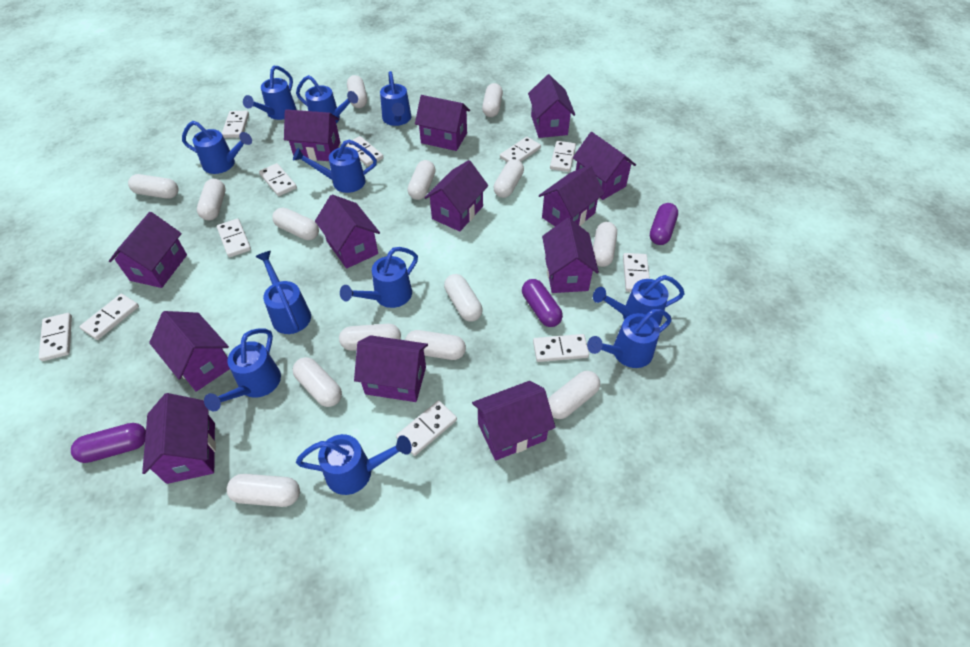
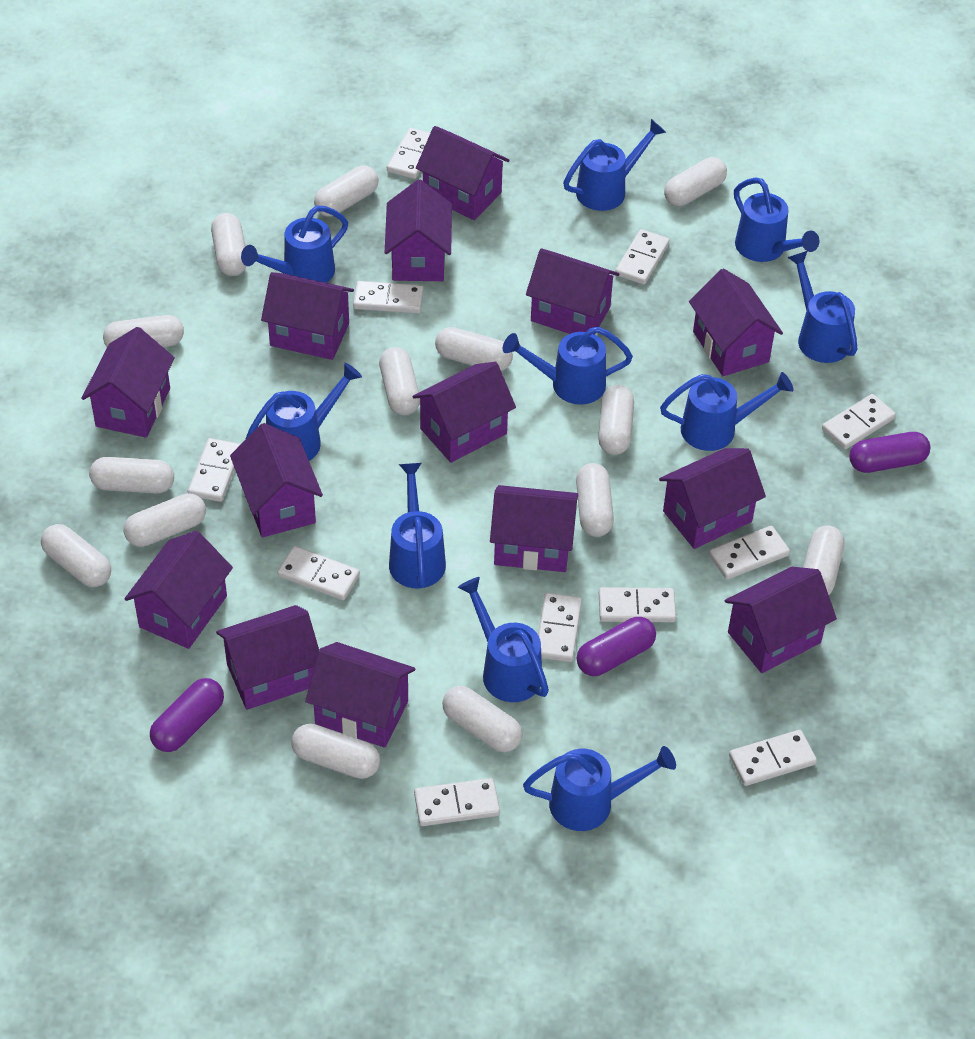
blue watering can: [182,121,252,174] [204,328,281,411] [243,66,296,120] [255,251,311,334] [293,140,377,193] [296,75,358,123] [296,434,412,495] [340,247,418,308] [380,71,411,126] [587,309,672,368] [593,275,685,326] = 11 -> [241,206,348,283] [245,363,362,461] [389,463,446,588] [458,577,549,702] [503,327,633,405] [523,746,676,831] [563,119,666,211] [660,372,793,451] [734,178,819,262] [787,251,857,363] = 10
purple house: [109,212,187,288] [142,393,216,484] [149,311,230,392] [284,109,340,161] [315,195,380,269] [354,335,428,402] [415,95,470,151] [424,160,488,232] [472,381,556,461] [528,74,575,138] [539,165,605,226] [542,218,599,293] [573,132,636,200] = 13 -> [81,327,175,438] [124,531,233,649] [216,605,319,710] [230,423,323,537] [261,272,354,360] [305,642,415,748] [385,180,452,281] [412,362,516,463] [416,126,510,220] [490,485,578,572] [526,248,619,335] [659,448,766,549] [689,269,783,376] [725,567,837,673] = 14

